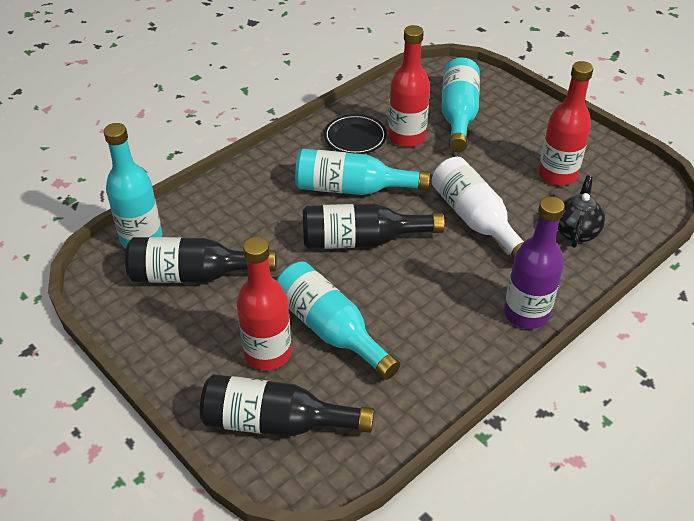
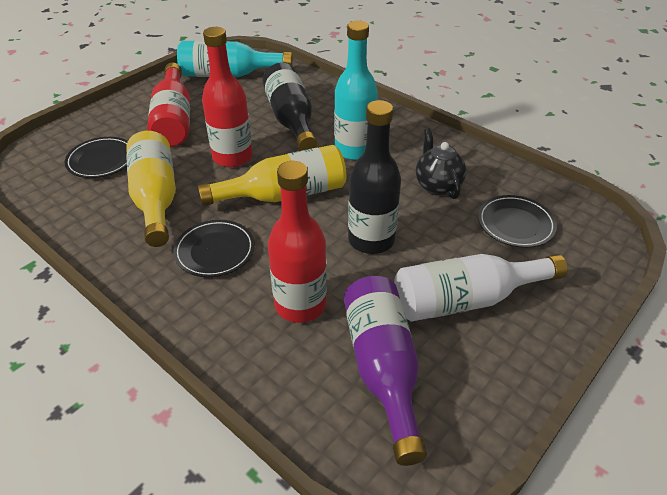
black bottle: [125,237,277,283] [200,374,374,437] [303,204,445,249] = 3 -> [263,63,317,151] [348,100,401,254] = 2
black plate: [324,114,387,154] = 1 -> [65,137,128,178] [173,220,255,277] [478,195,557,248] = 3
turquoise bottle: [104,123,163,248] [276,261,400,380] [295,149,430,195] [441,58,480,152] = 4 -> [177,40,292,77] [334,21,378,160] = 2
yellow bottle: none = 0 -> [126,131,176,247] [198,145,346,206] = 2

